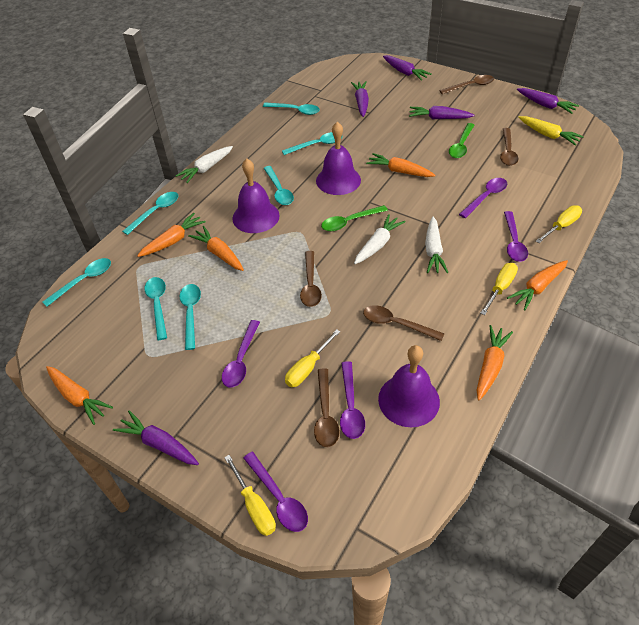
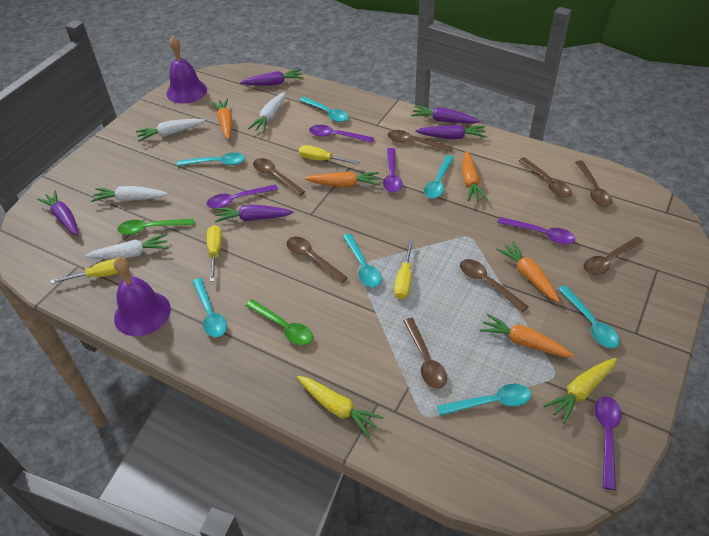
brown spoon: [300,251,322,307] [314,368,340,447] [363,305,444,341] [439,75,494,94] [500,128,519,166] = 5 -> [253,158,305,196] [286,237,348,283] [387,130,453,152] [404,318,447,389] [460,259,529,312] [518,157,572,198] [575,160,612,207] [583,237,644,275] = 8
orange carrot: [46,366,113,425] [137,213,206,257] [188,226,244,271] [366,153,435,177] [477,325,513,401] [507,260,568,310] = 6 -> [211,98,232,140] [305,172,379,187] [462,151,488,202] [479,313,574,357] [496,241,560,302] = 5
purple bell: [232,159,280,233] [316,122,361,195] [378,345,440,427] = 3 -> [114,257,171,336] [167,36,207,104] = 2
white carrot: [175,146,233,183] [354,214,406,264] [425,217,449,273] = 3 -> [85,234,168,259] [91,186,168,202] [136,119,205,142] [248,92,285,132] = 4
yellow carrot: [518,116,584,146] = 1 -> [297,376,384,437] [543,358,617,424] = 2

